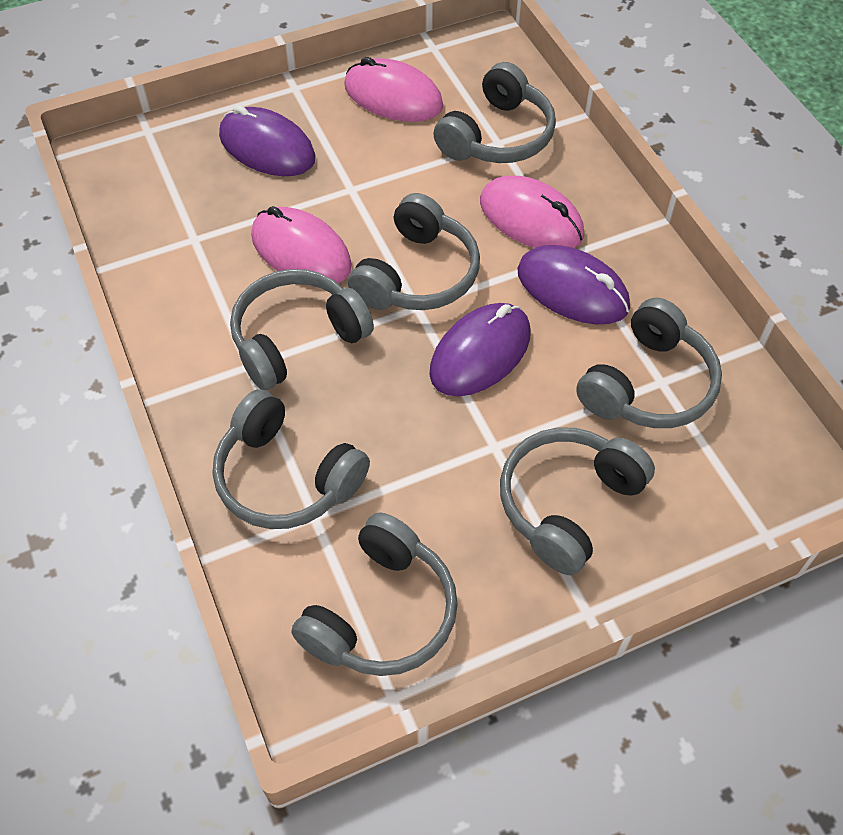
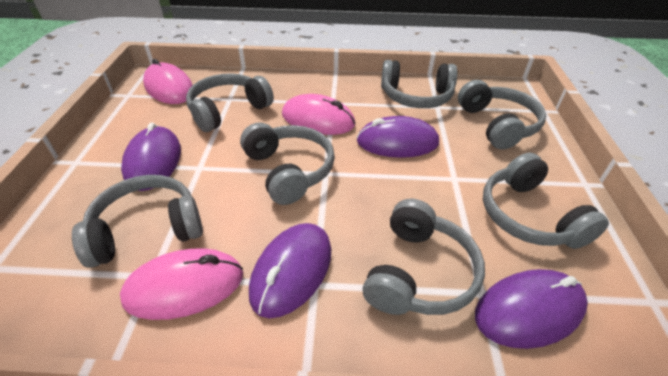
purple mouse: [219,105,316,176] [429,303,531,396] [517,245,630,325] = 3 -> [121,122,181,191] [249,223,331,318] [357,116,439,158] [475,269,588,349] = 4

